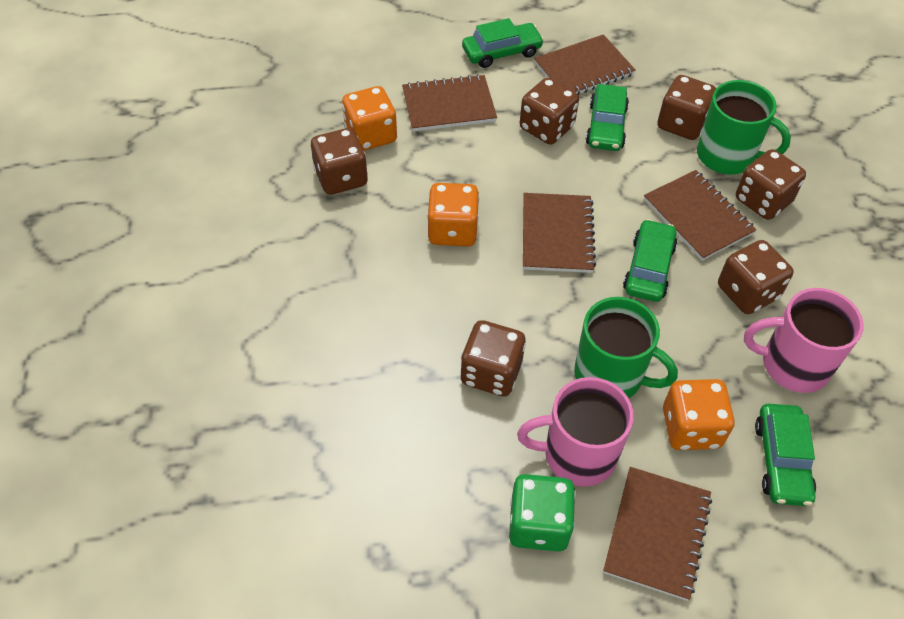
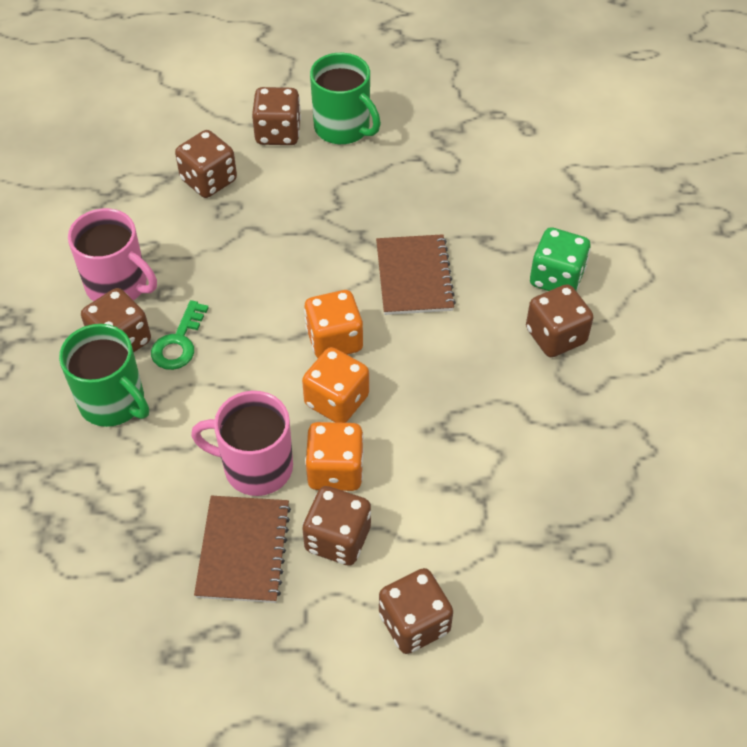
brown notebook: [402,74,497,132] [523,193,596,273] [534,34,636,95] [603,467,712,601] [644,170,756,261] = 5 -> [194,496,291,603] [376,234,456,315] = 2
green car: [462,18,544,68] [586,84,629,151] [623,219,677,302] [755,404,816,506] = 4 -> none = 0
green key: none = 0 -> [151,300,209,370] = 1

